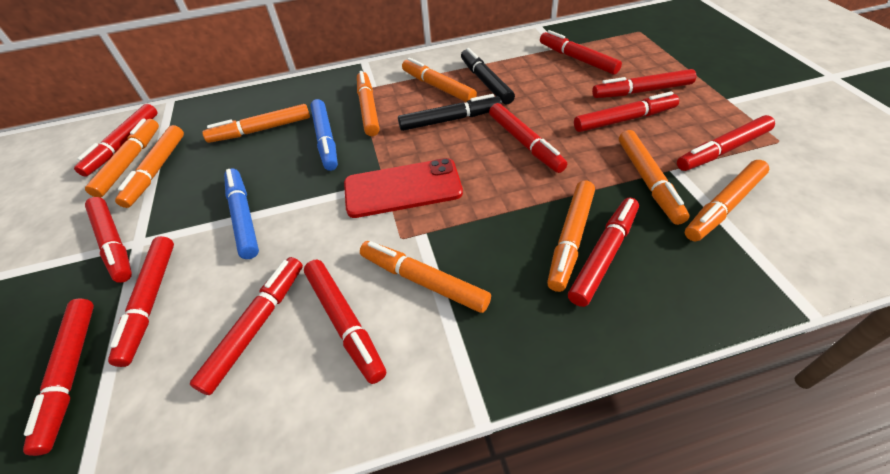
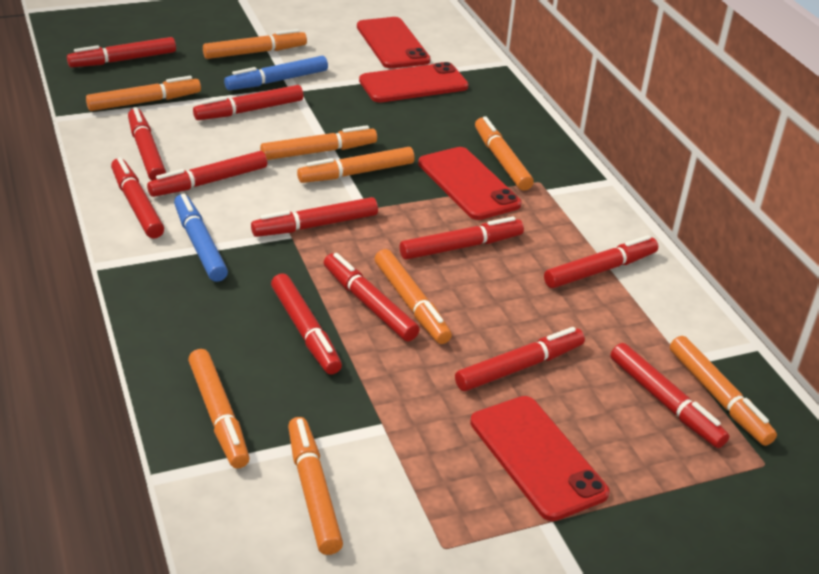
black marker: [398,94,502,131] [461,48,515,104] = 2 -> none = 0
red phone: [344,158,463,218] = 1 -> [357,17,431,69] [359,62,469,102] [418,147,522,220] [470,396,610,521] = 4

